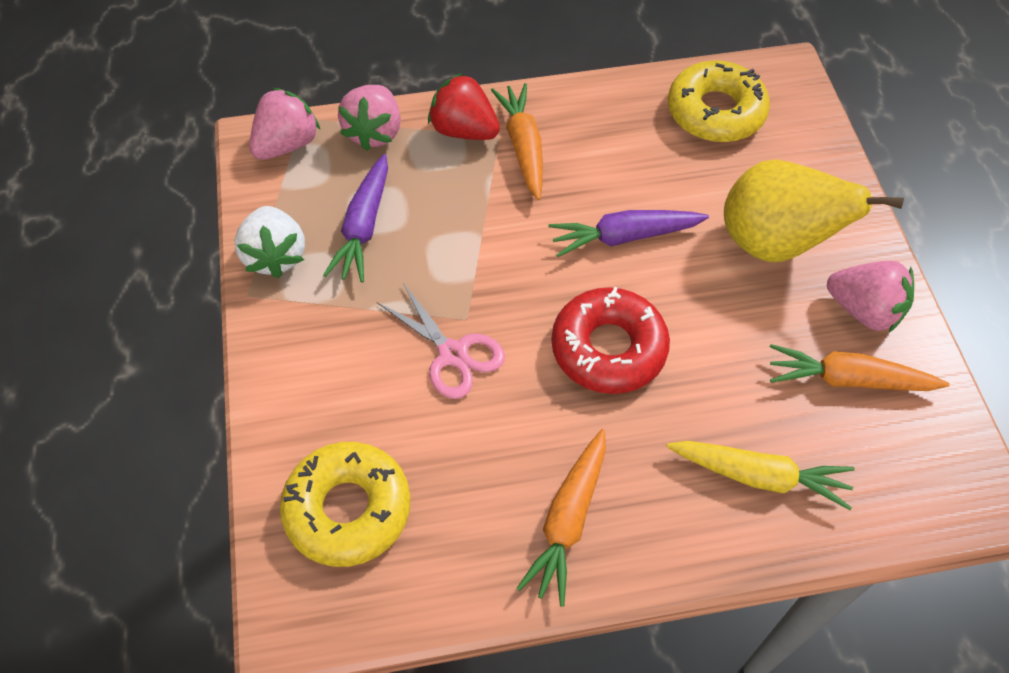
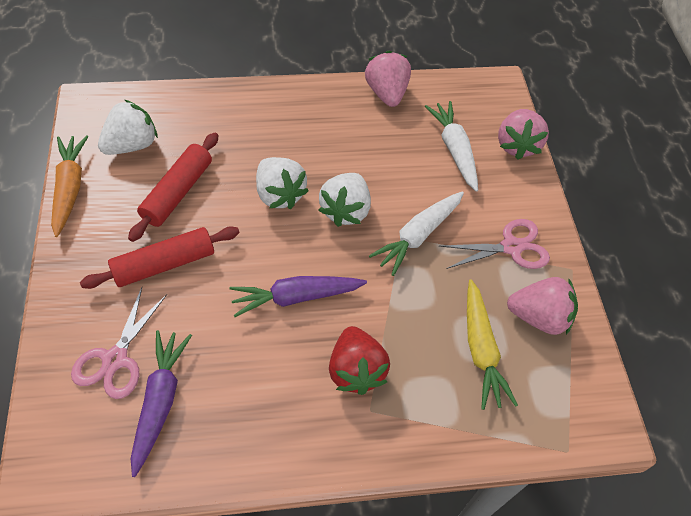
orange carrot: [491,83,543,200] [516,429,606,607] [770,344,949,391] = 3 -> [51,135,89,237] = 1
pink scissors: [377,283,505,399] = 1 -> [71,287,167,399] [439,219,550,269] = 2
red donut: [551,287,670,394] = 1 -> none = 0
red rolling pin: none = 0 -> [80,226,239,289] [128,133,218,242] = 2
white carrot: none = 0 -> [369,191,464,276] [425,101,478,192] = 2
white strawberry: [234,206,305,278] = 1 -> [98,100,158,155] [256,157,309,209] [318,173,371,227] = 3
yellow donut: [280,442,410,567] [668,60,770,142] = 2 -> none = 0
yellow pear: [724,159,904,262] = 1 -> none = 0

